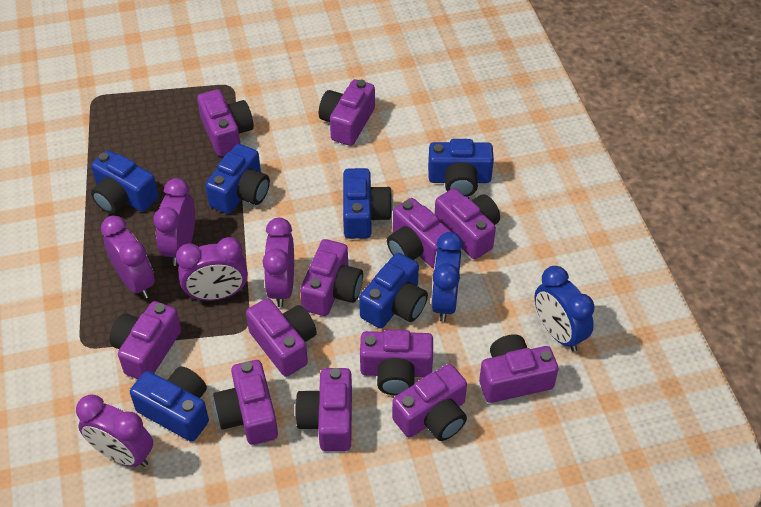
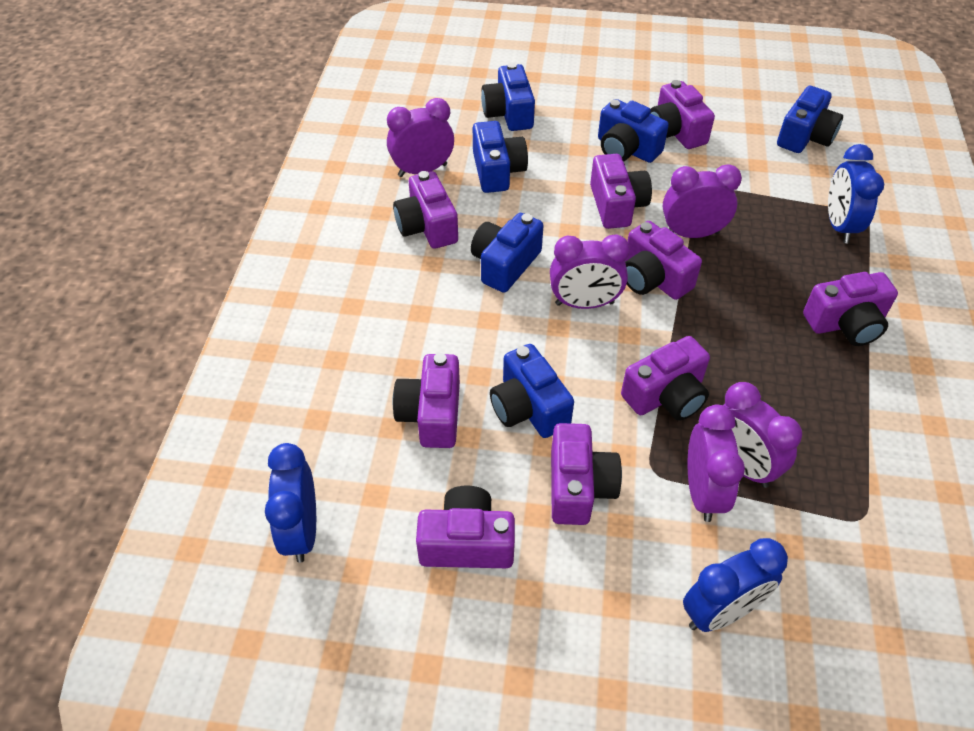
blue clock: [431,232,463,322] [534,266,594,352] = 2 -> [265,443,316,563] [683,538,788,632] [828,144,884,243] = 3
purple camera: [109,301,181,379] [197,89,254,156] [213,360,278,445] [246,298,317,377] [295,368,352,451] [300,239,363,316] [319,79,375,146] [360,330,433,396] [387,198,451,269] [392,364,467,441] [435,188,500,259] [479,334,558,403] = 12 -> [393,171,458,249] [393,353,460,448] [416,485,515,568] [551,423,622,525] [590,154,652,229] [621,336,710,421] [625,221,702,300] [650,80,715,149] [803,272,898,346] = 9

